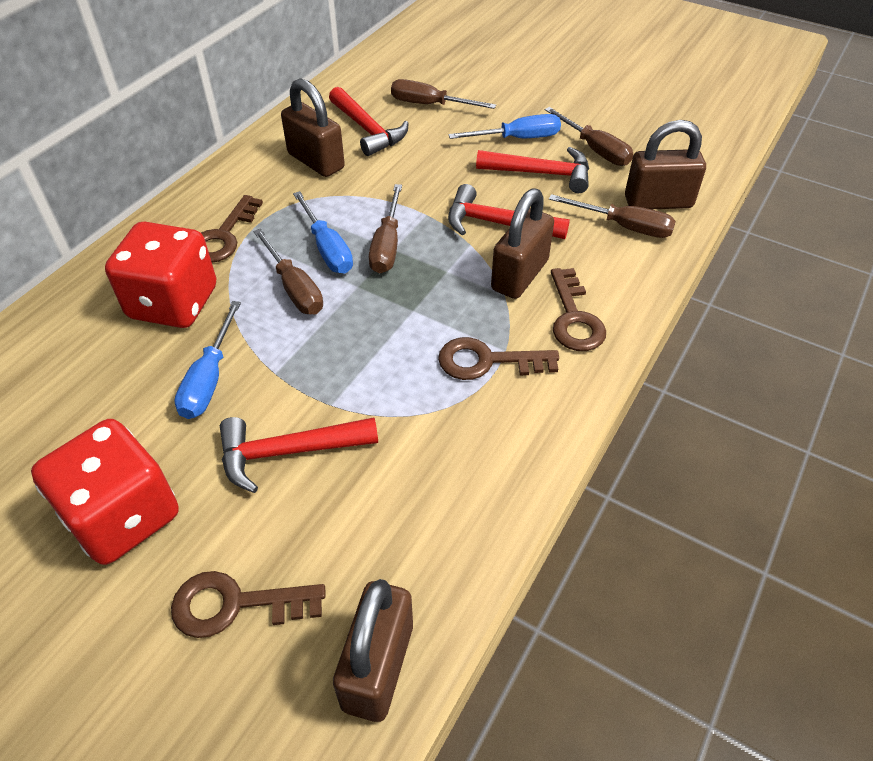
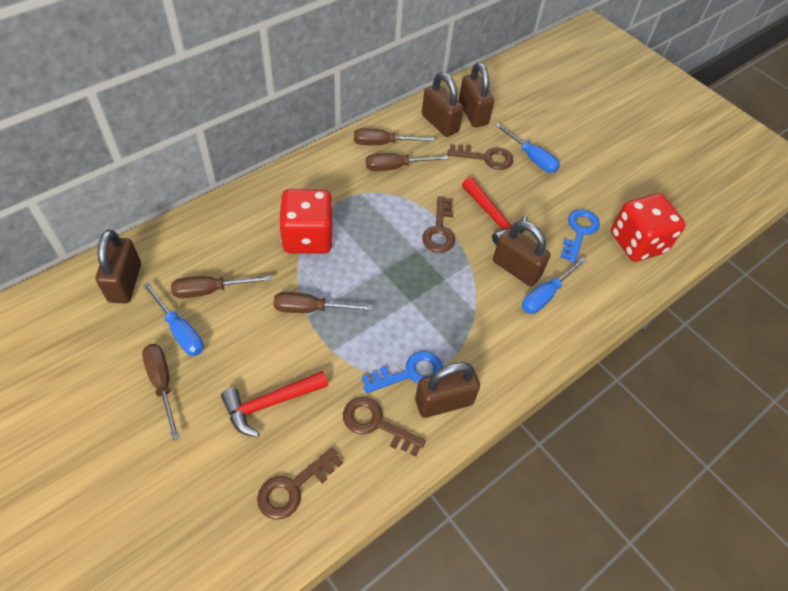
blue key: none = 0 -> [362,351,443,393] [561,209,600,263] = 2
brown padlock: [281,78,345,177] [333,579,413,722] [491,188,554,299] [625,120,706,209] = 4 -> [96,230,141,303] [415,362,480,418] [422,72,464,137] [459,62,494,127] [493,221,551,286] = 5
red hammer: [220,417,378,493] [329,87,409,156] [448,184,570,239] [476,147,589,193] = 4 -> [221,371,328,437] [462,177,527,245] = 2

